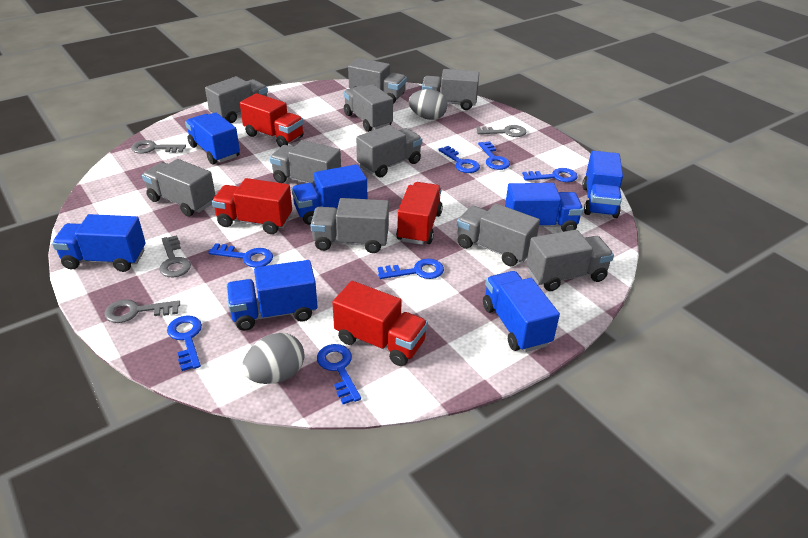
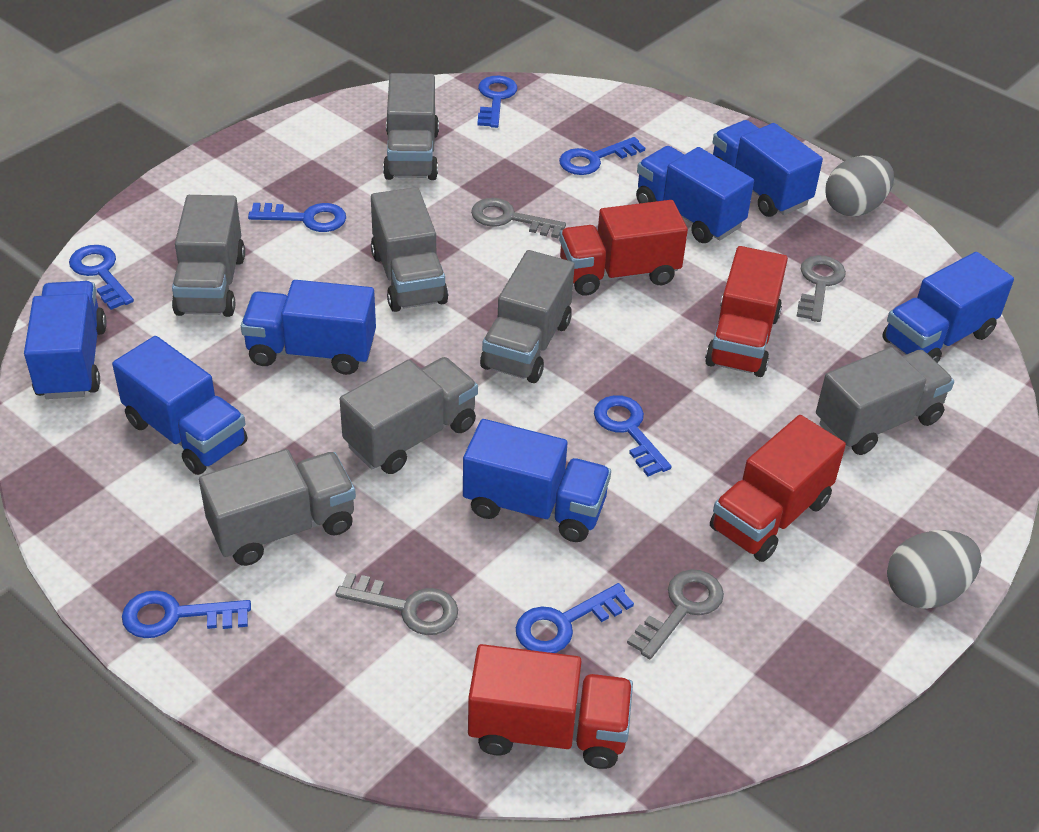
grey truck: [142,159,216,217] [205,76,268,123] [270,140,341,187] [311,198,389,253] [344,84,393,132] [348,58,407,104] [356,125,422,177] [422,69,479,110] [457,203,540,266] [526,230,614,291] = 10 -> [172,195,245,317] [199,449,356,566] [340,357,478,474] [371,187,448,312] [383,73,439,180] [480,250,575,383] [816,347,954,455] = 7

